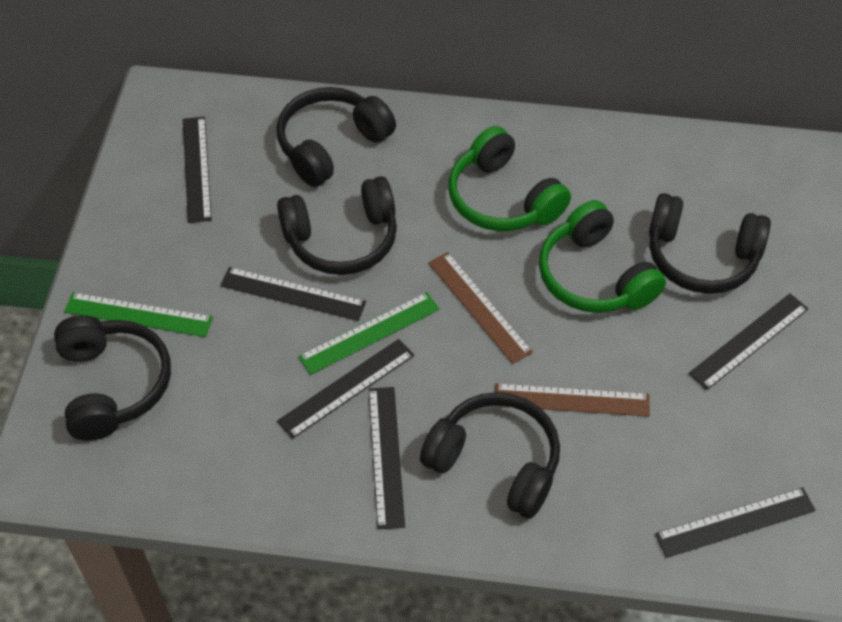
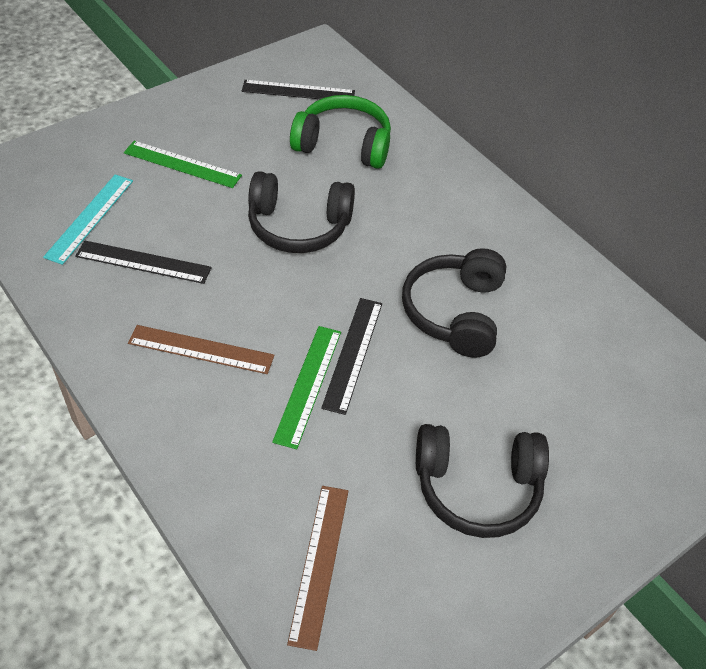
black headphones: [54,315,171,441] [277,87,396,187] [277,176,397,275] [420,392,560,519] [649,193,771,294] = 5 -> [248,171,355,253] [402,248,506,358] [416,424,549,538] = 3
black ruler: [183,117,212,223] [220,267,366,321] [277,339,414,439] [369,387,405,529] [655,487,816,558] [688,294,808,390] = 6 -> [75,241,212,284] [242,80,355,99] [321,298,382,415] = 3
green headphones: [449,126,571,231] [539,200,666,313] = 2 -> [290,95,391,169] = 1
turquoise ruler: none = 0 -> [43,174,133,265] = 1

